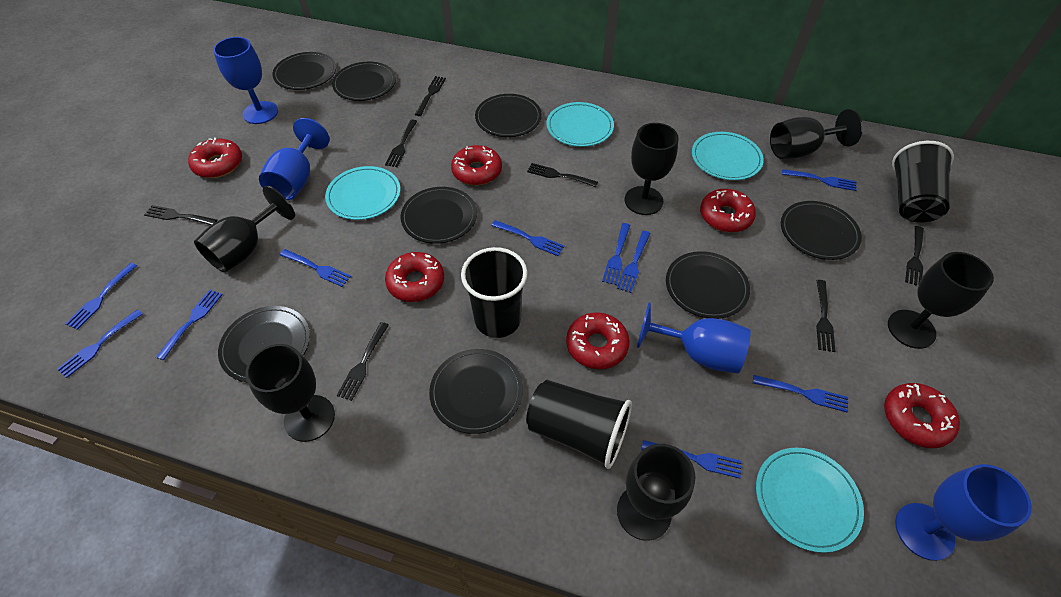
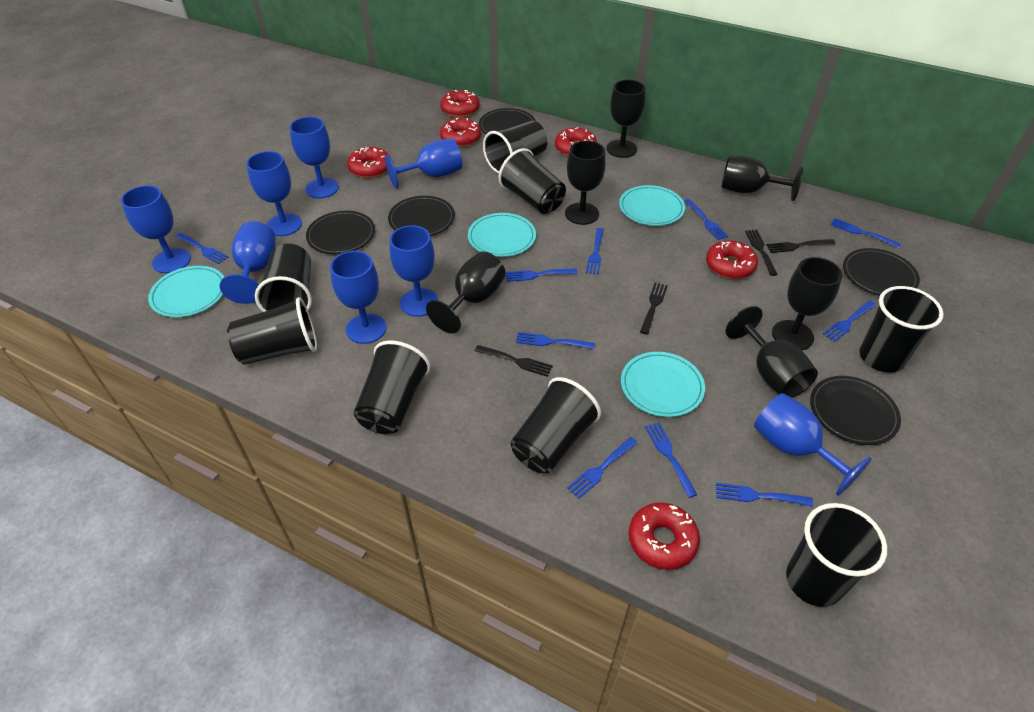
black cup: [461,247,528,338] [526,380,632,469] [892,141,954,223] = 3 -> [227,297,317,365] [255,244,312,312] [354,340,431,434] [483,121,547,174] [498,148,566,214] [510,377,601,473] [786,503,887,607] [859,286,944,373] = 8
black fork: [144,205,217,225] [336,322,389,401] [385,120,417,167] [414,76,446,116] [527,163,598,187] [816,280,836,352] [905,226,924,286] = 7 -> [475,345,553,377] [640,283,668,335] [745,230,778,276] [766,239,836,253] = 4
black plate: [218,306,310,383] [272,52,336,90] [332,62,396,101] [400,187,477,244] [429,349,523,434] [475,94,542,137] [666,251,750,319] [781,201,862,260] = 8 -> [306,211,375,254] [388,196,455,236] [479,108,536,134] [810,376,901,445] [843,248,920,296] = 5
blue goblet: [213,37,278,124] [259,118,330,200] [637,303,751,374] [895,464,1032,561] = 4 -> [121,185,191,273] [220,221,276,304] [246,151,302,236] [289,117,339,198] [330,251,386,344] [385,138,462,189] [390,225,439,317] [754,393,872,496] = 8

